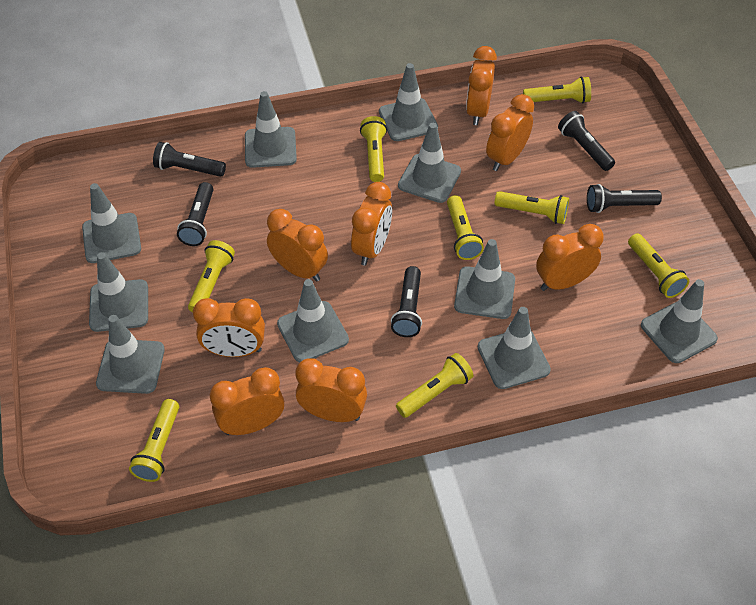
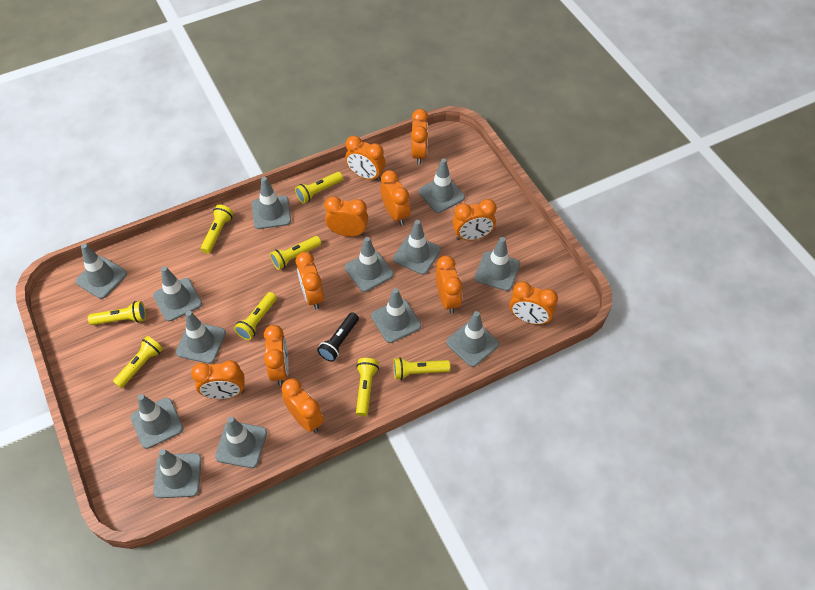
black flashlight: [153,142,226,177] [177,182,213,246] [391,266,422,337] [558,111,615,171] [587,184,662,213] = 5 -> [317,312,359,362] = 1
grey traffic cone: [82,183,141,263] [89,252,148,332] [96,315,165,394] [245,91,297,168] [277,279,349,362] [379,63,438,141] [398,123,461,203] [454,239,515,319] [478,307,551,389] [641,279,718,363] = 10 -> [75,244,127,299] [130,394,183,449] [153,266,202,321] [153,449,202,498] [176,311,226,364] [215,417,267,468] [252,177,291,229] [345,237,394,292] [371,288,421,343] [393,220,441,275] [419,158,465,213] [446,311,499,367] [475,237,520,291] = 13
orange clock: [193,298,265,357] [210,367,284,435] [267,209,328,282] [295,358,367,422] [351,182,392,266] [466,46,497,125] [486,94,534,171] [536,224,604,291] = 8 -> [191,360,244,399] [264,325,289,385] [281,378,324,433] [296,252,324,310] [324,196,368,237] [345,136,386,181] [381,170,410,225] [411,109,429,165] [436,255,462,314] [453,199,497,240] [510,281,558,324] = 11

